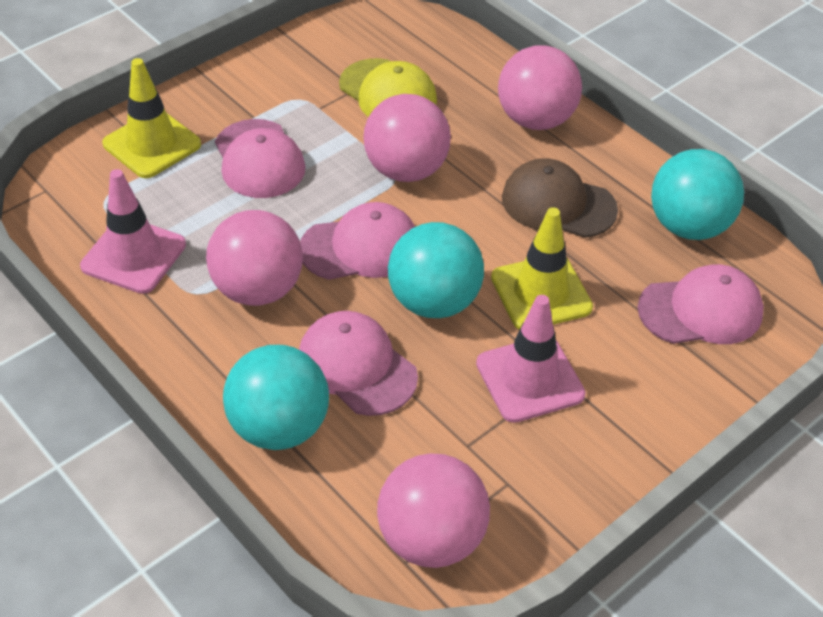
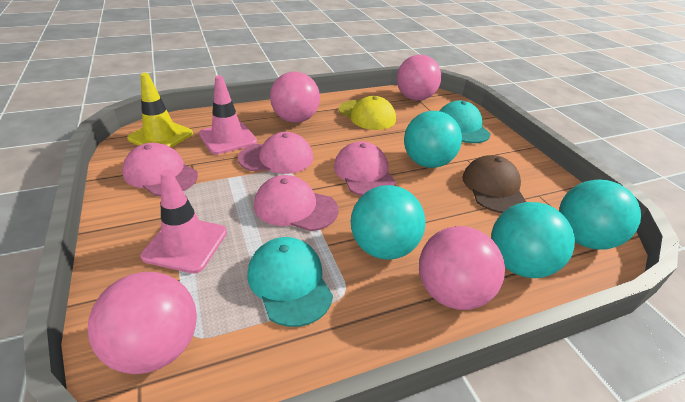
turquoise ball: [223,345,329,450] [388,222,484,318] [651,149,744,240] = 3 -> [351,185,426,260] [404,111,462,168] [491,202,575,278] [559,180,641,250] = 4
turquoise cap: none = 0 -> [247,237,333,327] [440,100,491,143] = 2
yellow traffic cone: [102,58,201,178] [491,207,593,330] = 2 -> [127,73,193,147] = 1

